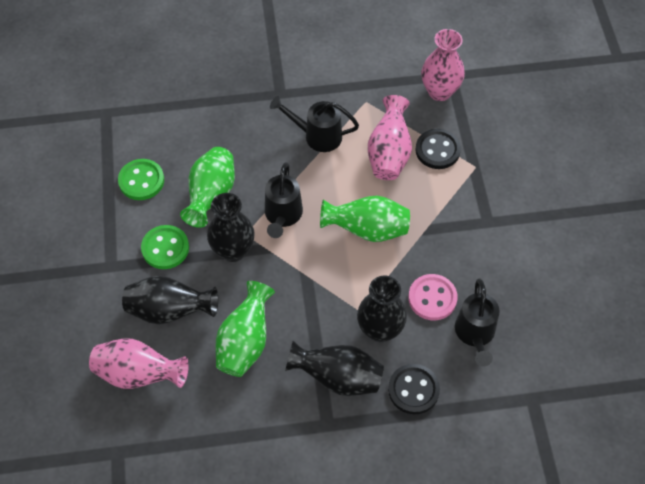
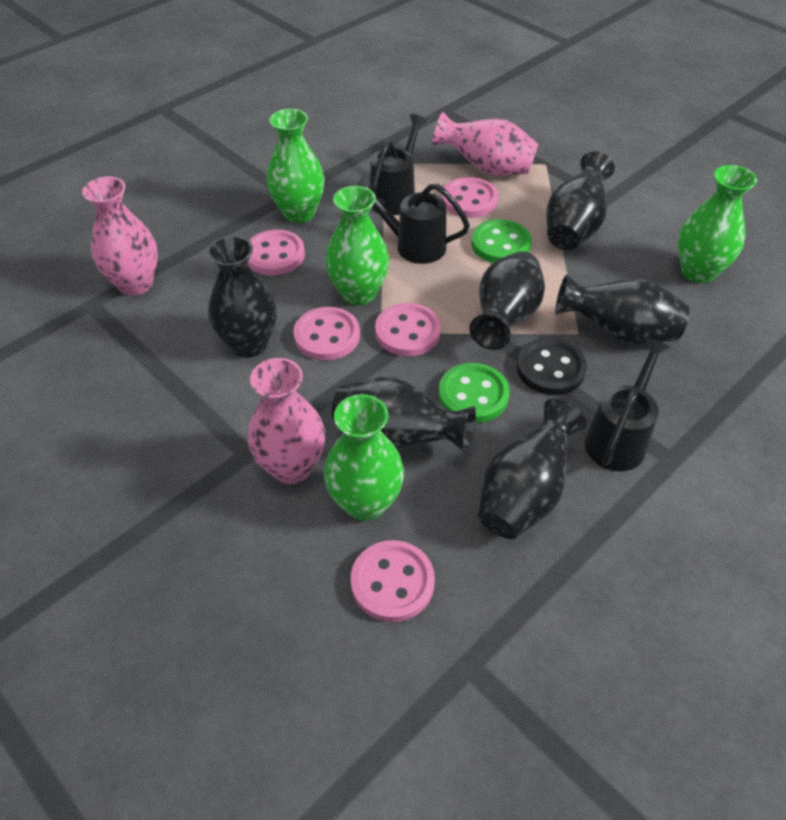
black button: [388,364,440,414] [415,129,461,169] = 2 -> [517,338,587,395] = 1
black vase: [122,276,218,324] [207,193,255,262] [285,341,384,396] [357,276,407,342] = 4 -> [207,235,277,358] [332,376,476,453] [469,251,545,350] [478,399,587,539] [546,151,615,250] [555,274,689,345] = 6
green vase: [180,147,235,228] [216,281,275,377] [320,196,410,242] = 3 -> [266,109,325,223] [324,394,404,521] [325,186,389,305] [678,165,757,283] = 4
pink button: [408,274,458,320] = 1 -> [247,230,305,275] [293,307,360,361] [351,540,435,622] [375,303,441,356] [442,177,498,218] = 5

